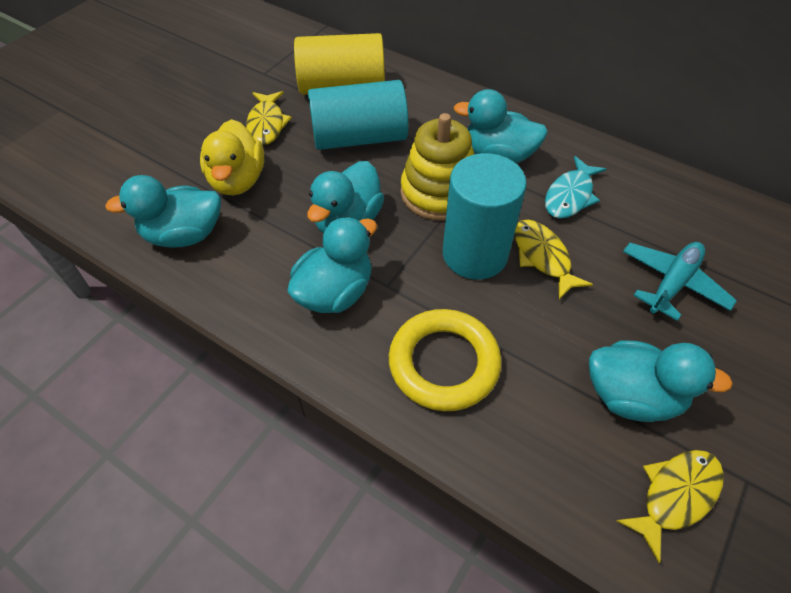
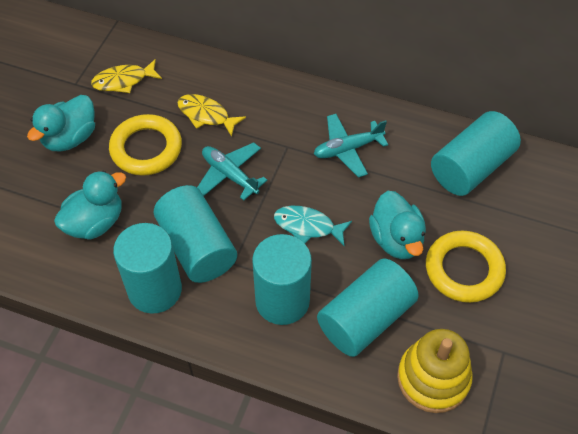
turquoise cylinder: [308,80,409,150] [443,153,527,280] = 2 -> [113,223,182,314] [154,185,237,283] [252,234,312,325] [317,259,419,357] [431,111,521,196] = 5
turquoise duck: [105,175,221,248] [287,217,377,313] [307,161,384,233] [454,89,548,164] [589,341,733,422] = 5 -> [27,95,95,151] [54,171,126,240] [369,191,426,259] = 3
turquoise plane: [623,242,737,321] = 1 -> [197,142,267,201] [314,114,388,178] = 2
yellow cylinder: [294,33,385,95] = 1 -> none = 0
yellow duck: [200,119,264,195] = 1 -> none = 0
yellow fish: [246,91,292,145] [514,220,593,300] [616,450,724,563] = 3 -> [91,59,162,93] [177,94,246,137] = 2
yellow ring: [389,309,501,411] = 1 -> [109,114,182,176] [426,231,506,303] = 2

